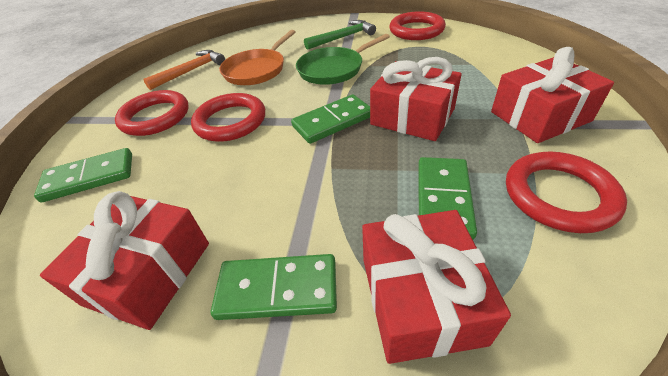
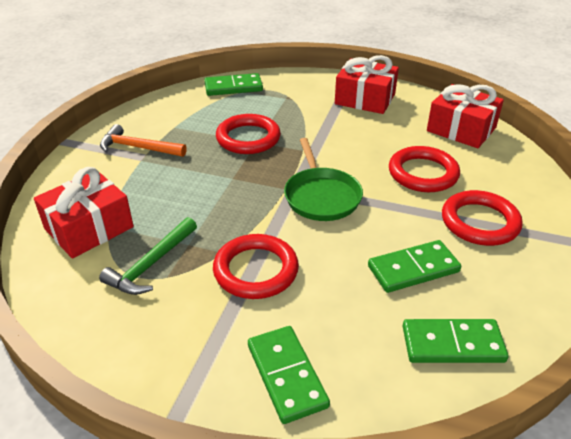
orange pan: [219,30,295,85] = 1 -> none = 0
red gift: [40,191,209,330] [362,210,511,364] [370,57,462,141] [491,47,614,143] = 4 -> [34,167,134,258] [335,55,399,114] [427,84,504,148] = 3

